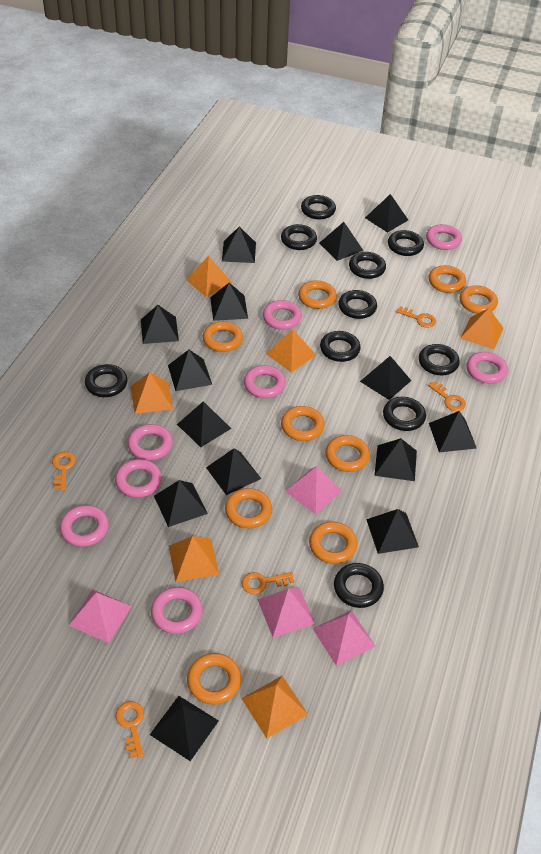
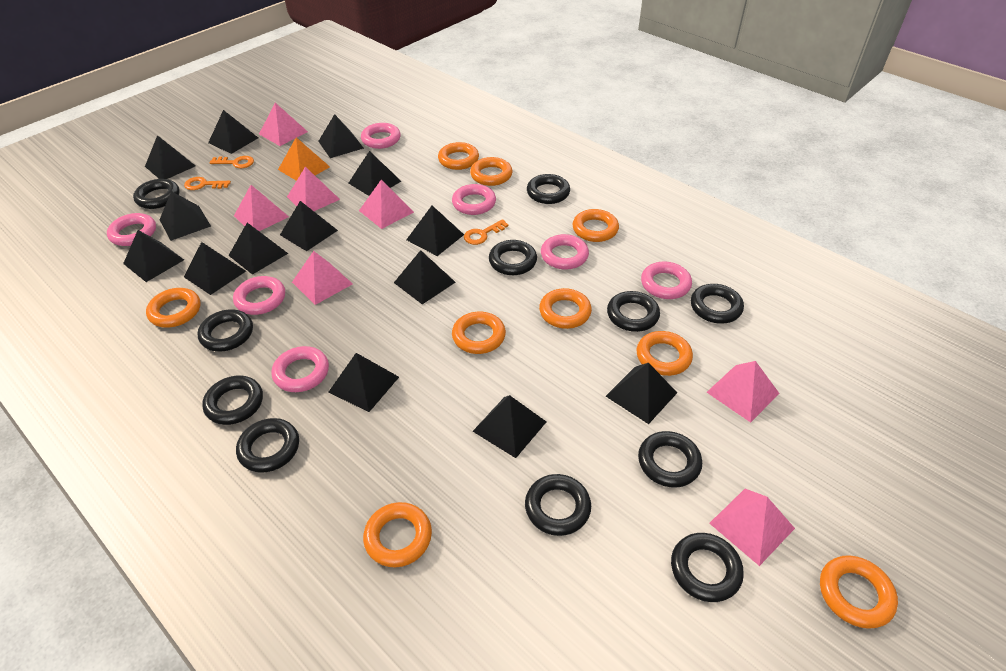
black ring: [85,364,127,397] [281,224,317,250] [301,195,336,219] [320,331,361,362] [334,563,384,608] [338,290,377,319] [349,252,386,279] [383,397,426,431] [388,230,424,256] [419,344,460,375] = 10 -> [133,179,180,209] [197,310,253,352] [202,376,263,425] [236,418,299,473] [489,240,537,275] [525,474,591,536] [527,174,570,204] [607,291,660,332] [638,431,702,488] [671,533,744,602] [691,284,744,324] = 11
orange key: [52,452,76,491] [116,701,144,758] [241,572,294,594] [396,306,436,328] [428,381,466,411] = 5 -> [184,177,231,190] [209,156,254,168] [464,219,508,245] = 3
orange pyramid: [131,372,173,414] [169,536,219,582] [185,256,232,297] [241,676,308,738] [266,329,316,372] [460,308,504,350] = 6 -> [278,137,330,181] = 1
pink pyramid: [68,590,132,643] [257,587,315,637] [285,466,342,514] [313,610,376,666] = 4 -> [234,185,289,231] [259,103,308,146] [287,167,340,211] [292,251,353,305] [359,180,414,229] [707,361,780,423] [709,489,795,566] = 7
pink ring: [60,505,109,547] [115,459,162,498] [128,424,173,461] [151,587,203,634] [244,365,286,398] [263,300,302,330] [426,224,462,250] [467,352,508,384] = 8 -> [107,213,156,246] [233,276,285,315] [271,346,329,392] [361,123,401,149] [452,184,496,215] [541,234,589,270] [641,262,692,299] = 7

